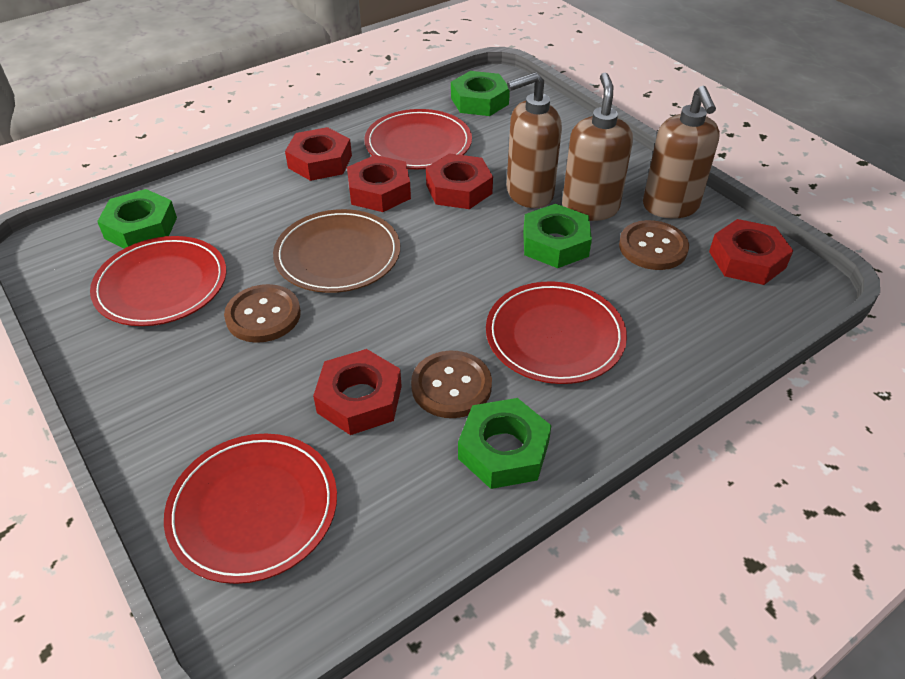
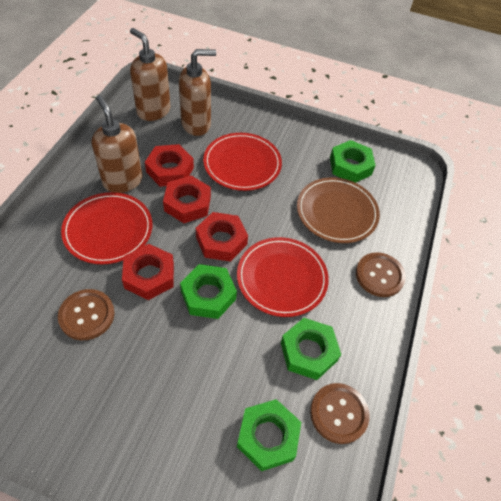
red nut: [285,127,352,181] [313,349,402,435] [347,155,411,212] [426,153,493,209] [709,219,793,285] = 5 -> [122,244,174,300] [145,144,194,187] [163,176,211,223] [196,212,248,262] = 4
red plate: [90,236,227,326] [164,434,337,584] [365,109,472,169] [486,282,627,384] = 4 -> [61,192,152,264] [203,133,282,191] [237,237,329,317] = 3

